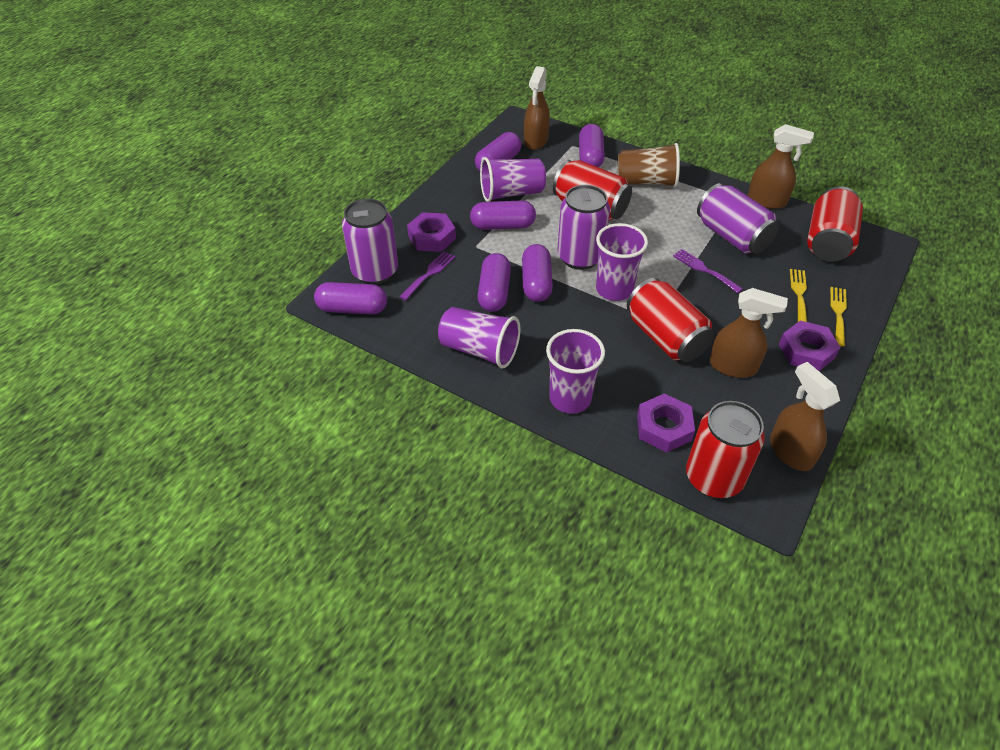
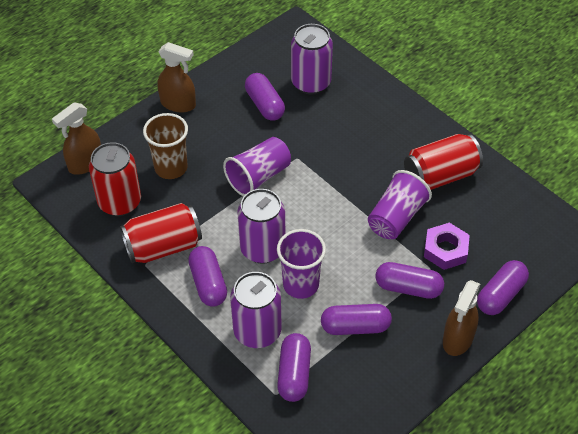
brown spray bottle: [524,66,550,150] [710,288,788,378] [748,124,814,209] [770,362,840,471] = 4 -> [52,102,101,175] [157,42,196,113] [443,280,480,356] = 3
purple cup: [438,307,520,369] [480,157,546,202] [546,329,605,414] [596,223,648,301] = 4 -> [223,137,291,196] [277,229,326,299] [368,170,432,239] = 3
purple fork: [399,251,455,300] [673,249,743,293] = 2 -> none = 0
purple nut: [407,212,456,252] [637,394,695,452] [779,321,841,371] = 3 -> [424,223,470,270] = 1
red can: [553,160,632,221] [627,278,714,362] [686,401,765,498] [807,186,863,262] = 4 -> [89,142,141,216] [120,203,202,263] [404,134,483,190] = 3
yellow fork: [790,269,807,322] [830,287,847,346] = 2 -> none = 0

